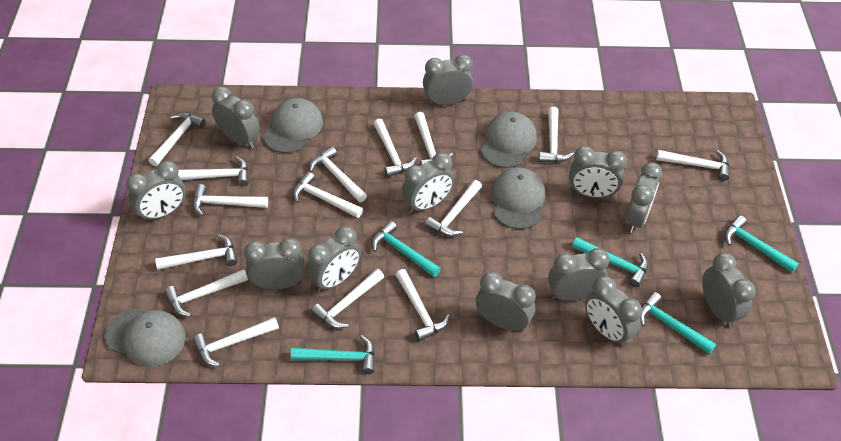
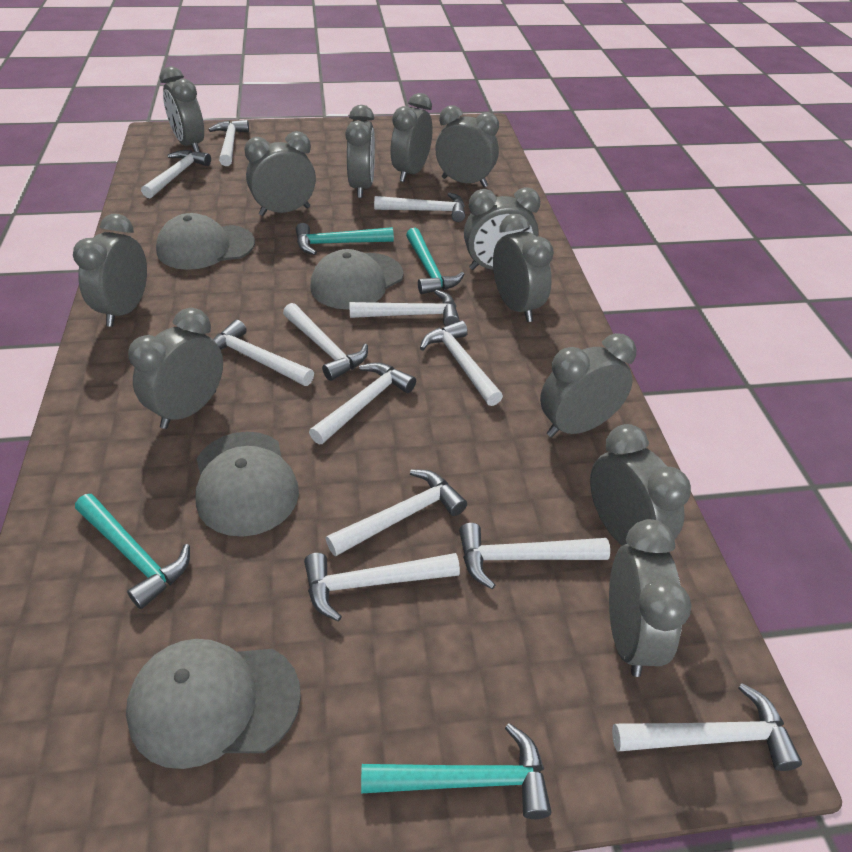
turquoise hammer: [291,335,375,374] [372,220,441,277] [572,237,648,287] [640,292,716,354] [724,215,799,273] = 5 -> [75,494,190,609] [296,223,394,255] [361,723,551,819] [406,228,464,294] = 4
white hammer: [148,112,206,166] [155,234,237,270] [164,269,248,317] [178,156,249,187] [193,184,268,216] [193,317,279,367] [293,172,363,218] [309,146,367,203] [311,269,384,329] [373,119,417,177] [396,269,450,341] [414,112,453,165] [425,180,482,237] [539,107,574,163] [656,150,729,181] = 15 -> [141,150,211,198] [208,120,249,166] [213,320,314,386] [283,303,368,381] [304,553,460,621] [309,362,416,444] [326,469,467,556] [350,290,460,326] [374,193,465,222] [420,320,503,406] [459,523,610,589] [612,683,802,771] = 12

